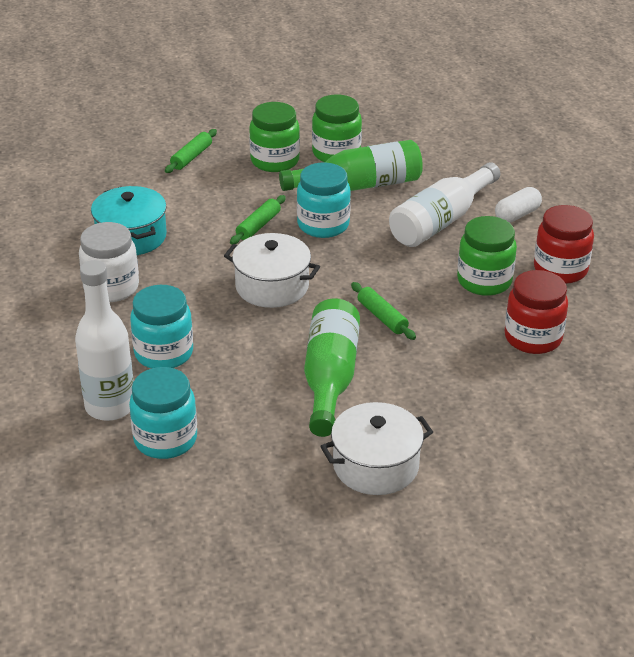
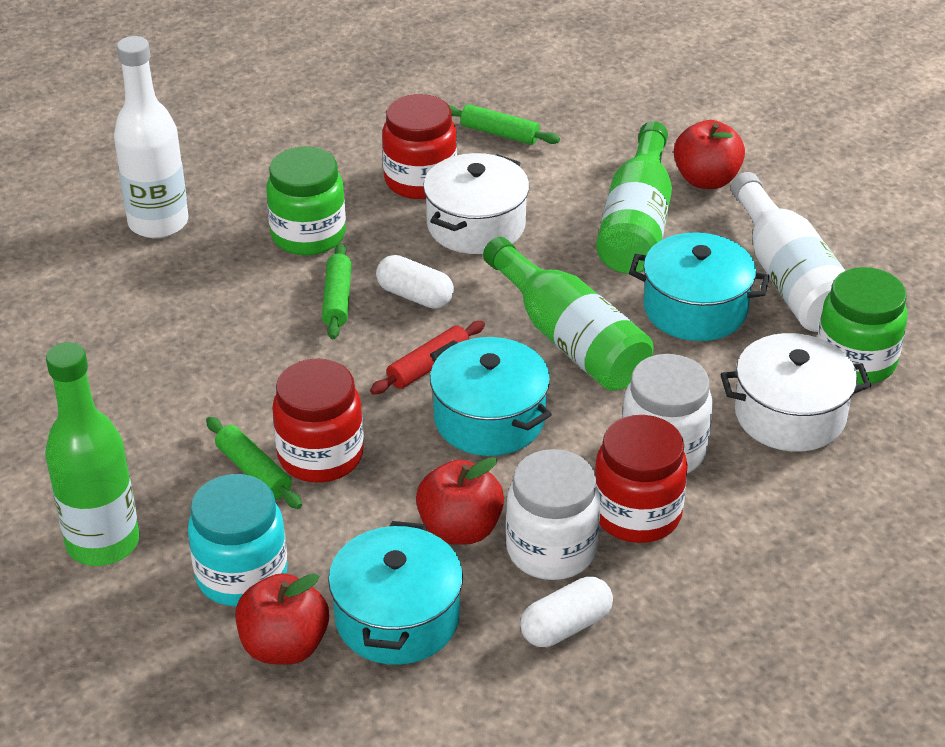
green bottle: [279,140,423,191] [304,298,360,437] = 2 -> [45,342,140,566] [483,237,654,391] [596,121,672,274] = 3
green jar: [249,102,300,172] [312,94,362,162] [457,216,517,296] = 3 -> [266,147,346,256] [817,267,908,385] = 2
red apple: none = 0 -> [235,573,329,665] [416,457,504,545] [674,120,745,189] = 3
red jar: [504,270,568,354] [534,205,594,284] = 2 -> [272,358,364,483] [382,94,457,199] [595,415,688,543] = 3
red rolling pin: none = 0 -> [370,321,485,394] = 1
turquoise jar: [129,367,197,459] [130,285,193,368] [297,163,351,238] = 3 -> [188,474,287,607] = 1
turquoise pot: [91,186,167,255] = 1 -> [328,521,463,665] [430,337,552,456] [629,232,769,341] = 3
white capsule: [495,187,542,223] = 1 -> [376,255,454,309] [520,577,613,647] = 2
white jar: [79,222,139,302] = 1 -> [506,449,601,580] [622,354,713,474] = 2

